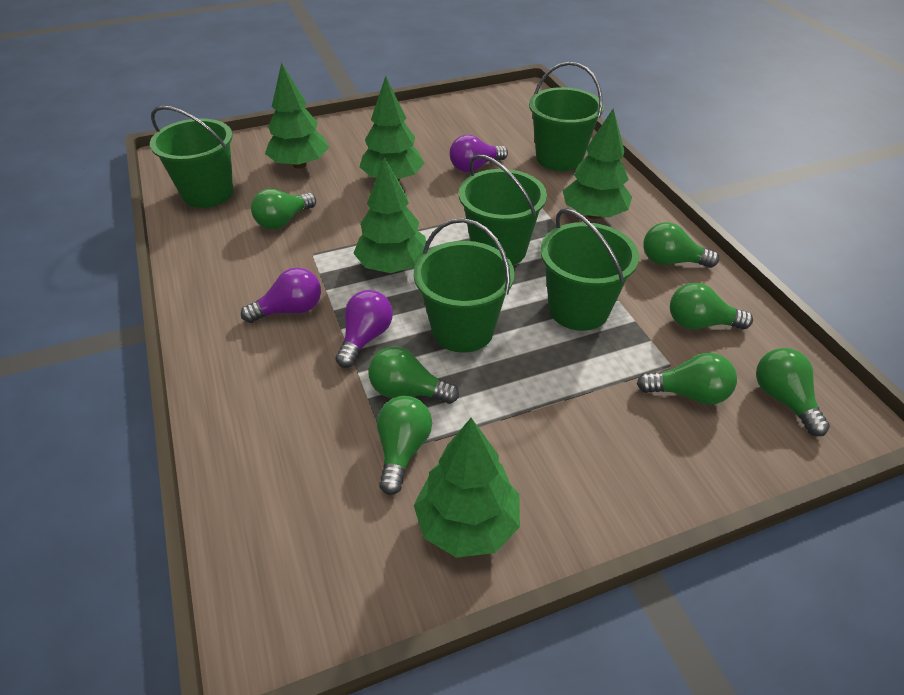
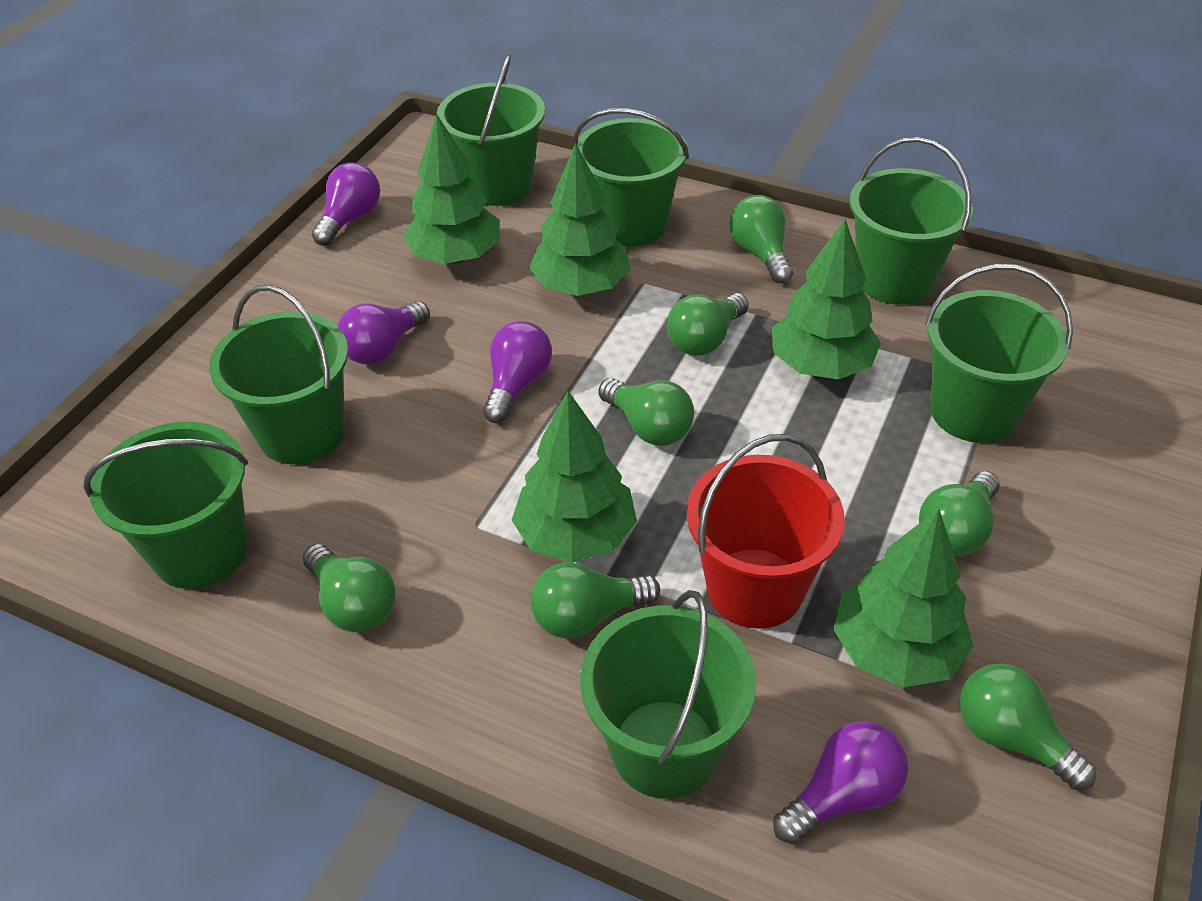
green bucket: [150,106,233,208] [414,218,515,353] [459,154,547,265] [529,62,604,171] [540,208,639,331] = 5 -> [83,422,248,589] [209,285,348,464] [437,54,545,206] [573,108,689,247] [580,590,757,798] [849,137,973,304] [925,264,1073,443] = 7
purple light bulb: [241,267,321,323] [335,290,393,368] [450,135,508,172] = 3 -> [312,162,380,246] [337,301,430,364] [483,321,552,423] [773,721,908,844] = 4
red bucket: none = 0 -> [687,434,845,629] = 1

